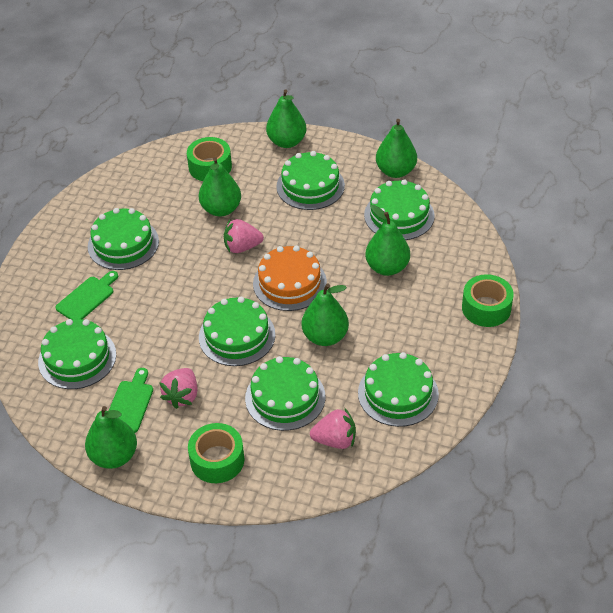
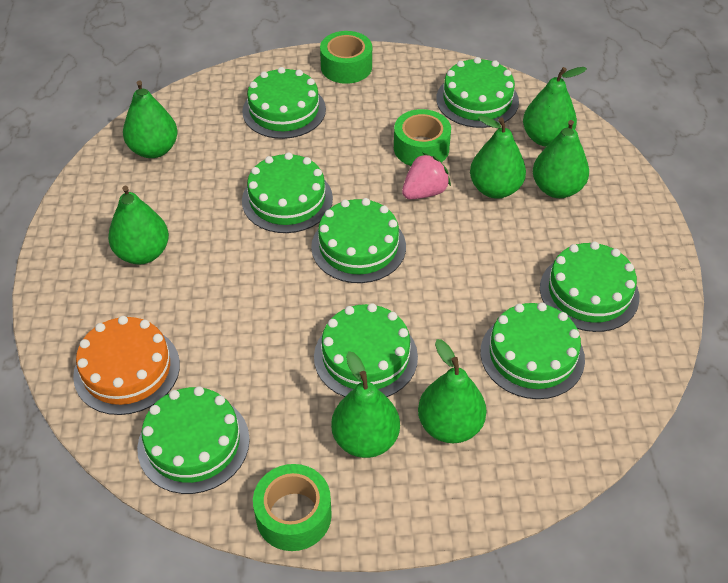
green cake: [38,319,116,389] [88,208,159,270] [199,297,275,366] [245,356,325,431] [276,151,345,210] [358,352,439,427] [364,179,435,240] = 7 -> [137,386,250,494] [242,67,326,139] [242,152,333,233] [311,198,406,283] [314,303,418,397] [436,57,519,128] [480,302,585,399] [540,241,640,332] = 8
green cutting board: [56,271,118,320] [109,368,153,433] = 2 -> none = 0
green pear: [85,406,137,469] [199,157,241,217] [266,89,306,148] [302,284,349,346] [365,205,410,276] [376,119,417,178] = 6 -> [108,186,169,264] [123,81,178,158] [331,351,400,458] [418,339,486,443] [470,116,526,199] [523,67,587,147] [533,120,589,198] = 7
pink strawberry: [159,368,198,409] [224,219,264,253] [310,408,356,449] = 3 -> [402,153,451,199] = 1

